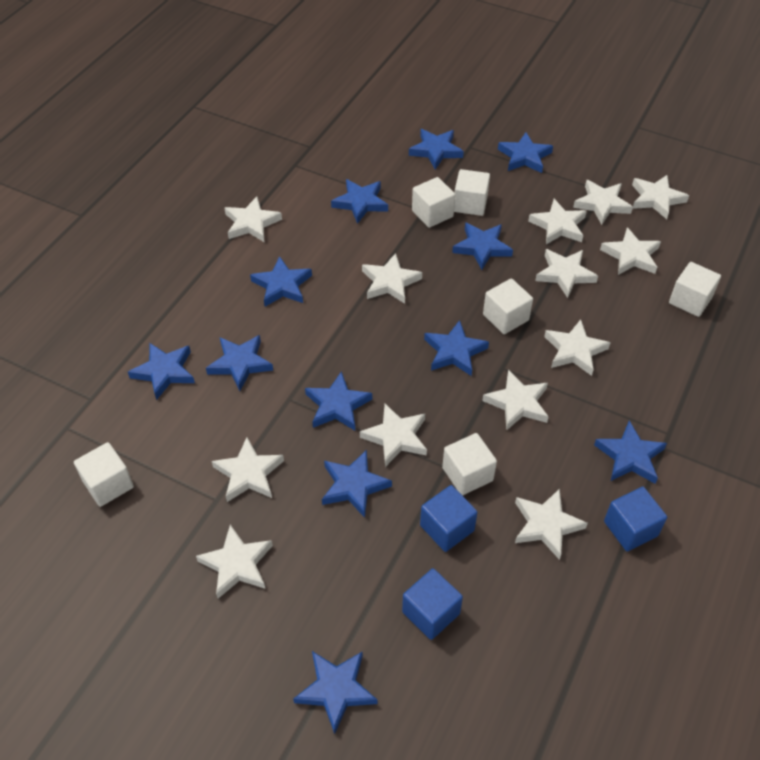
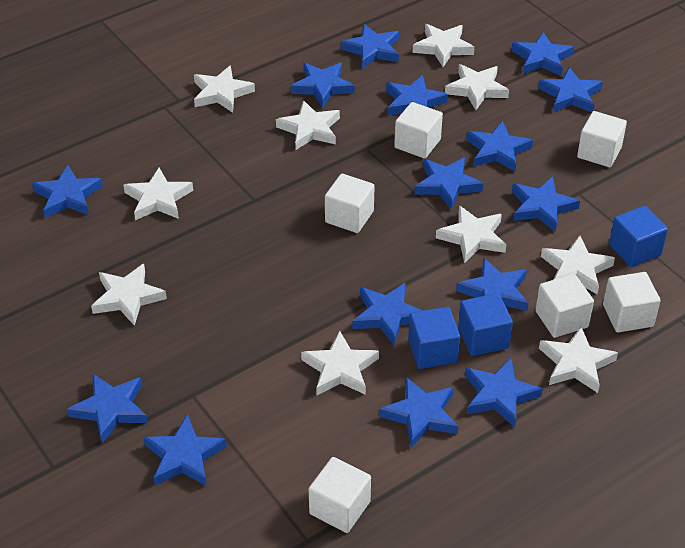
blue star: [128,343,195,400] [206,335,273,391] [250,256,312,307] [293,651,378,734] [305,371,372,431] [322,450,392,518] [331,179,388,224] [409,129,464,169] [424,320,489,376] [452,222,513,270] [498,132,553,173] [594,420,667,483] = 12 -> [32,165,103,218] [67,374,148,443] [143,414,227,486] [291,62,354,108] [341,24,399,69] [352,283,423,345] [379,377,459,448] [386,75,448,116] [414,157,483,210] [456,258,529,311] [465,358,543,427] [466,121,533,172] [511,32,574,76] [512,177,580,232] [538,67,603,112] = 15
white star: [196,525,273,598] [212,437,284,502] [225,196,282,242] [360,404,427,467] [362,253,422,304] [482,370,549,431] [515,489,588,560] [528,199,587,244] [535,249,598,298] [544,319,610,376] [573,180,633,225] [600,227,661,275] [632,175,689,219] = 13 -> [91,264,167,326] [123,168,193,220] [194,65,255,113] [276,100,340,150] [301,330,379,395] [413,24,475,67] [436,205,506,263] [445,64,509,110] [539,326,618,393] [541,235,615,294] = 10

